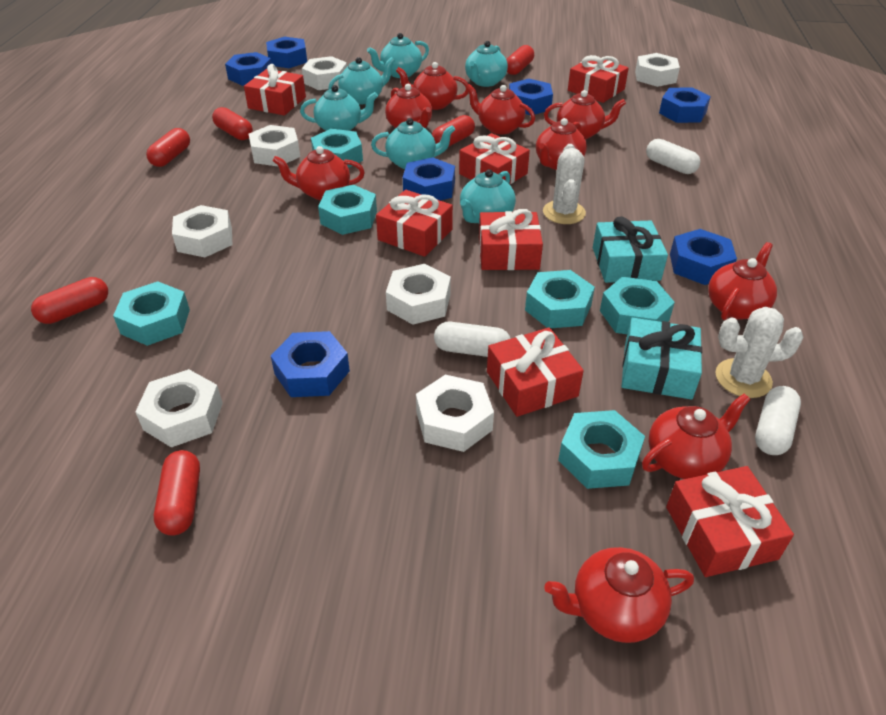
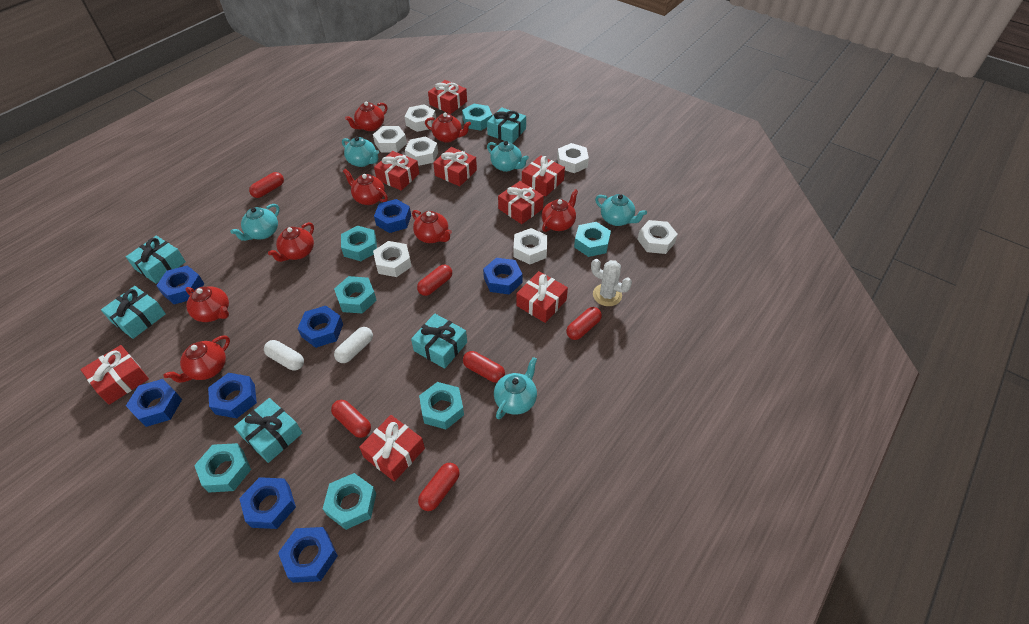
blue nut: [225,52,272,86] [266,37,307,68] [271,331,350,397] [403,157,455,201] [509,79,553,115] [659,87,711,123] [670,229,737,285] = 7 -> [126,379,182,427] [156,266,204,304] [208,373,257,418] [239,477,296,529] [278,527,338,583] [297,306,343,348] [374,199,411,233] [483,258,523,295] = 8
red gift: [244,64,306,116] [376,190,453,257] [459,133,530,185] [479,209,543,270] [487,327,584,417] [568,55,629,103] [666,466,794,577] = 7 -> [80,345,149,405] [359,415,425,482] [374,151,419,191] [428,80,467,114] [433,147,477,186] [498,181,544,224] [516,271,568,323] [522,155,565,196] = 8
red teapot: [273,146,365,200] [385,84,432,128] [396,62,469,110] [466,84,535,134] [536,118,587,170] [544,90,626,139] [544,547,694,643] [642,394,751,479] [708,242,777,320] = 9 -> [164,336,230,383] [185,286,229,322] [268,222,314,262] [343,169,388,205] [345,102,387,131] [412,210,452,243] [425,113,471,143] [542,189,578,232] = 8
turquoise gift: [593,216,668,283] [621,318,702,400] = 2 -> [101,286,166,339] [126,236,186,284] [234,398,302,463] [411,314,467,369] [487,107,526,143] = 5
turquoise nut: [113,281,190,346] [311,129,363,168] [318,185,377,235] [525,270,595,328] [558,410,645,489] [600,277,675,334] = 6 -> [194,443,251,493] [323,473,376,530] [334,276,377,314] [341,225,377,261] [419,382,464,429] [462,104,492,131] [574,222,611,257] = 7
turquoise teapot: [300,85,378,131] [328,57,395,105] [367,33,429,78] [371,118,455,169] [460,169,516,224] [465,41,508,87] = 6 -> [231,204,280,241] [342,136,379,167] [487,141,529,172] [494,357,537,419] [595,194,647,226] = 5
white cactus: [543,144,586,224] [715,307,804,398] = 2 -> [591,259,632,306] = 1
white capsule: [434,322,511,357] [646,139,700,174] [755,386,801,455] = 3 -> [264,340,304,371] [334,327,373,363] = 2

